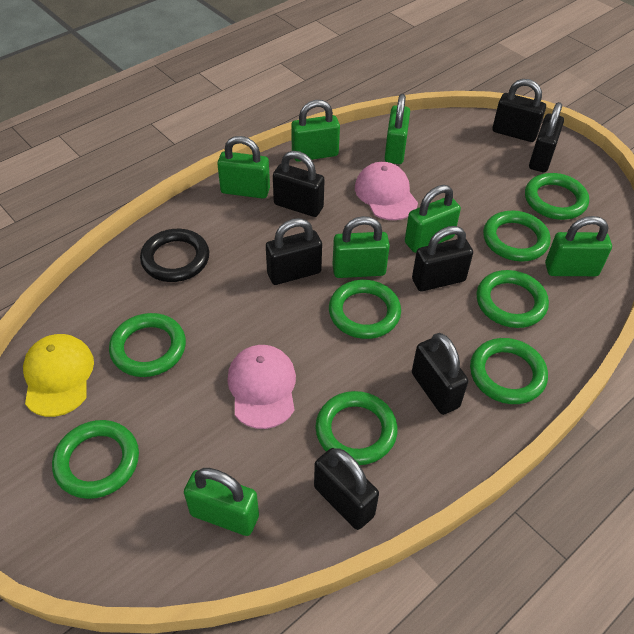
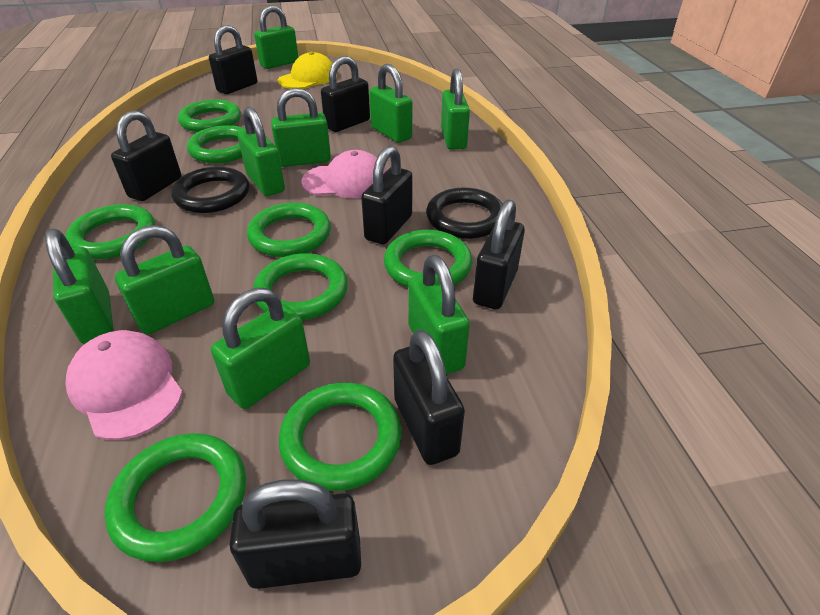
black ring: [140,229,209,282] = 1 -> [171,167,249,213] [426,187,503,239] = 2
green padlock: [184,468,259,536] [217,136,270,199] [291,100,340,162] [333,216,390,278] [385,94,410,164] [405,185,461,253] [545,216,612,276] = 7 -> [45,229,114,344] [115,225,214,334] [211,288,310,409] [238,107,285,196] [254,5,298,69] [271,88,331,167] [369,64,412,143] [409,255,470,374] [441,68,470,150] = 9

